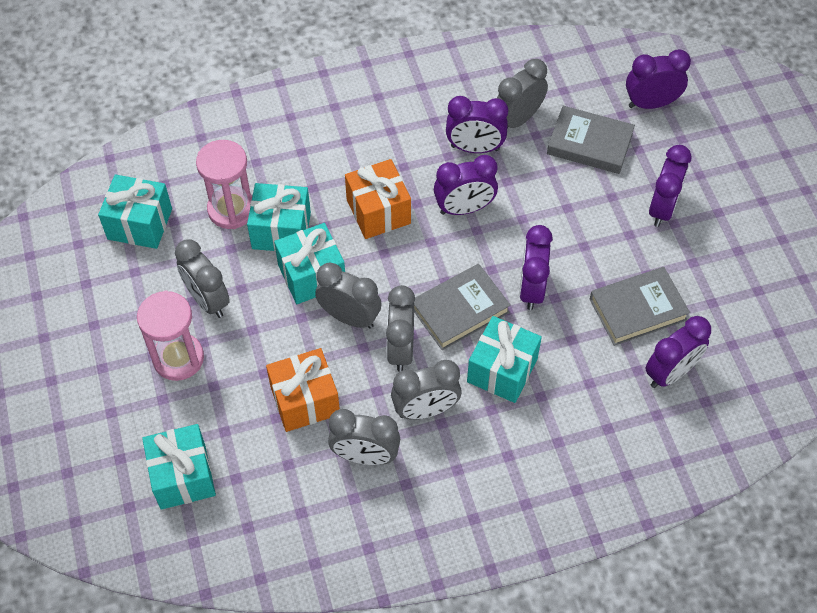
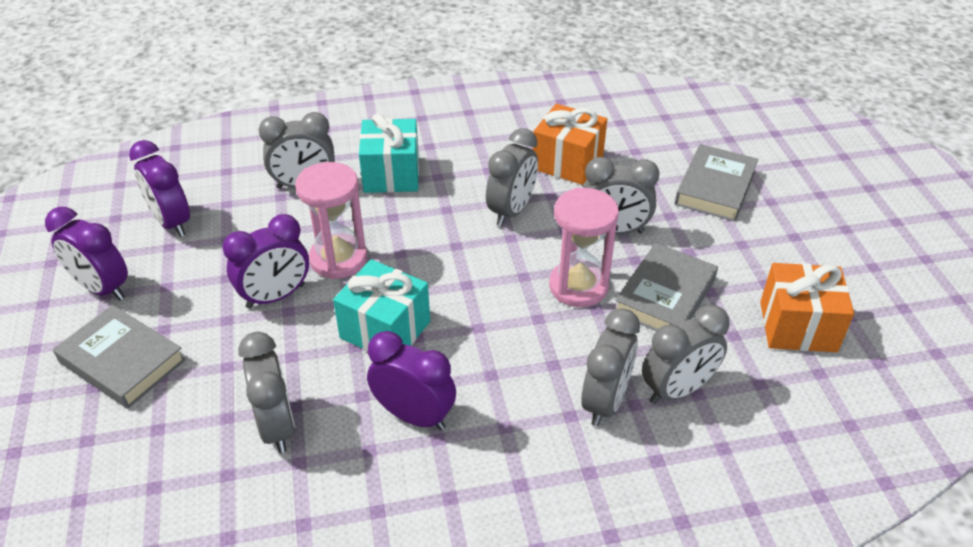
purple clock: [434,155,498,215] [446,96,508,153] [519,225,553,310] [626,49,691,109] [645,316,711,388] [649,145,692,227] = 6 -> [45,207,128,300] [129,140,190,237] [223,214,309,309] [367,331,456,430] = 4
turquoise gift: [98,175,172,249] [142,424,216,510] [247,183,311,252] [274,223,345,304] [467,316,542,403] = 5 -> [333,259,430,352] [359,113,419,193] = 2

